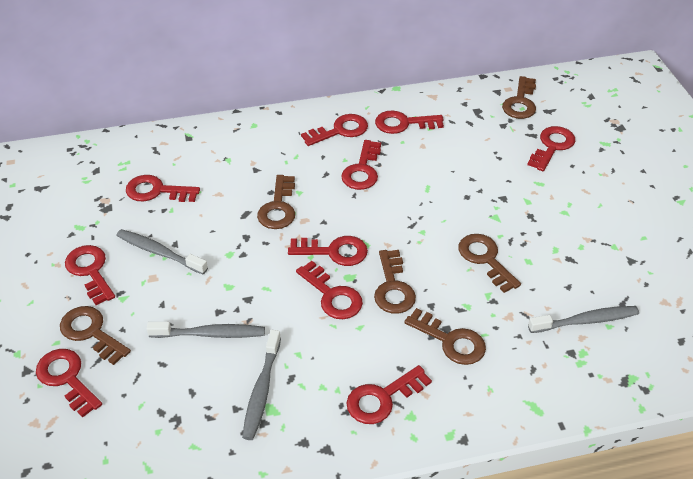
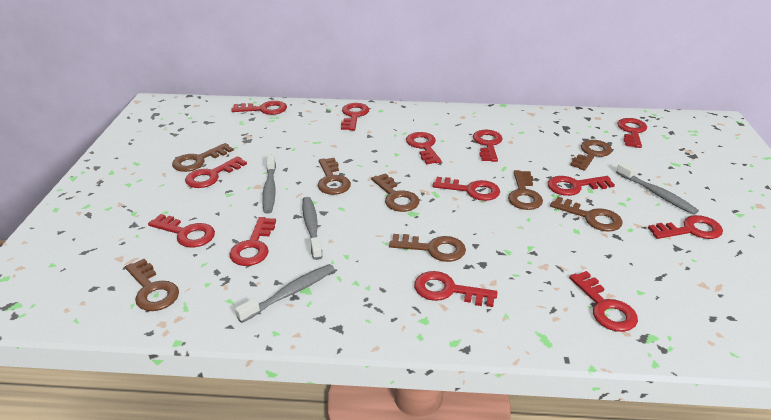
brown key: [60,306,131,365] [257,175,295,229] [374,250,416,314] [404,308,486,365] [458,234,521,293] [502,76,536,119] = 6 -> [125,259,179,311] [172,143,233,172] [318,158,351,195] [371,173,419,212] [389,234,466,262] [508,170,543,210] [550,197,623,232] [570,140,612,171] = 8
red key: [36,349,102,418] [65,245,115,305] [126,175,200,202] [288,236,368,266] [296,261,363,319] [301,114,368,146] [341,140,381,190] [347,365,432,424] [375,110,444,134] [527,126,575,171] = 10 -> [148,214,215,247] [185,156,247,188] [229,217,276,266] [231,101,287,115] [341,103,369,131] [406,132,442,164] [414,271,497,307] [433,177,500,201] [473,130,503,162] [548,176,615,196] [569,271,638,332] [617,118,647,148] [648,215,723,239] = 13

